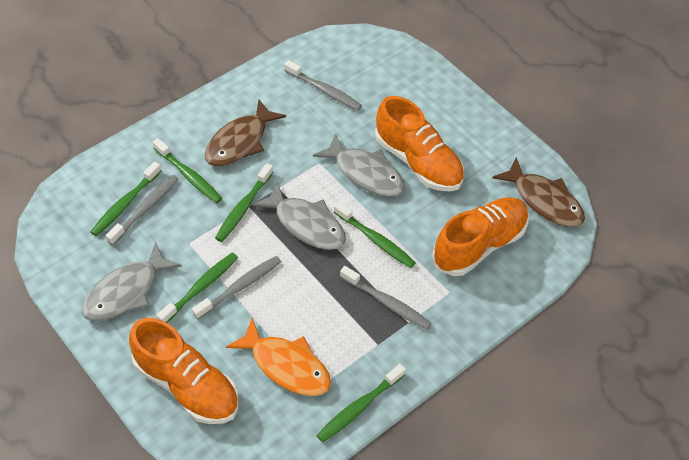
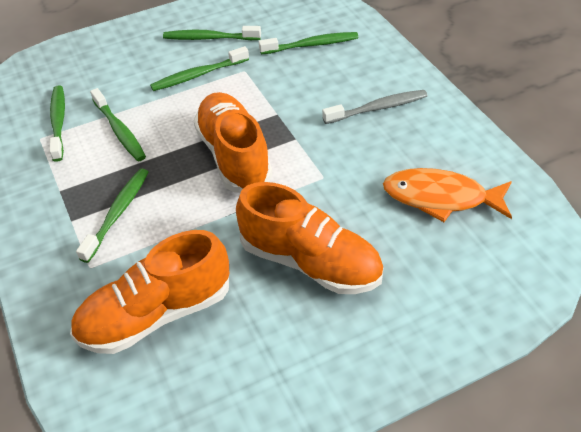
brown fish: [205,100,286,167] [492,157,585,227] = 2 -> none = 0
grey fish: [82,242,182,321] [252,182,346,250] [313,133,405,196] = 3 -> none = 0
grey toothbrush: [105,175,178,245] [192,256,281,319] [284,60,362,111] [340,266,432,330] = 4 -> [322,90,427,124] = 1

